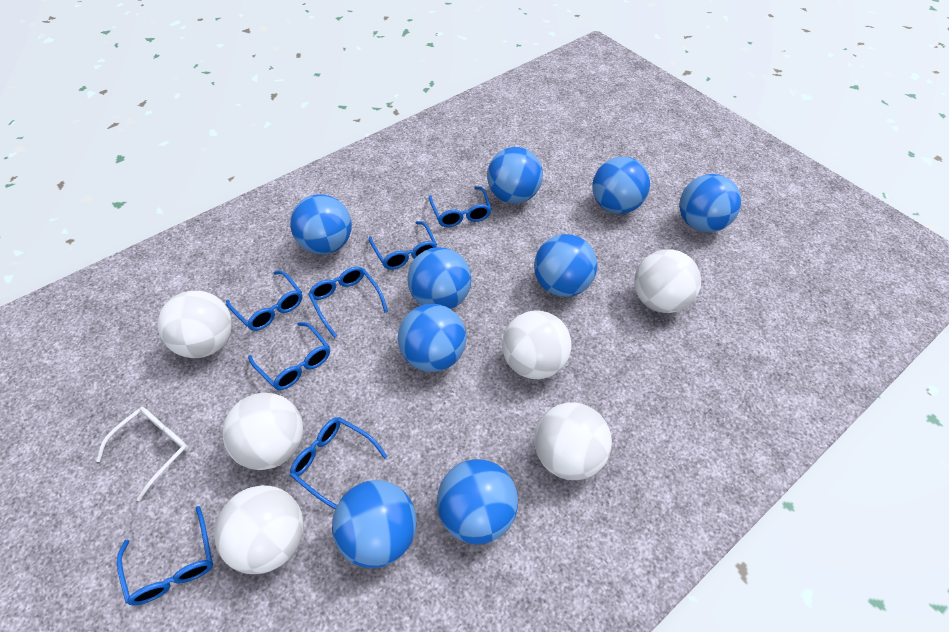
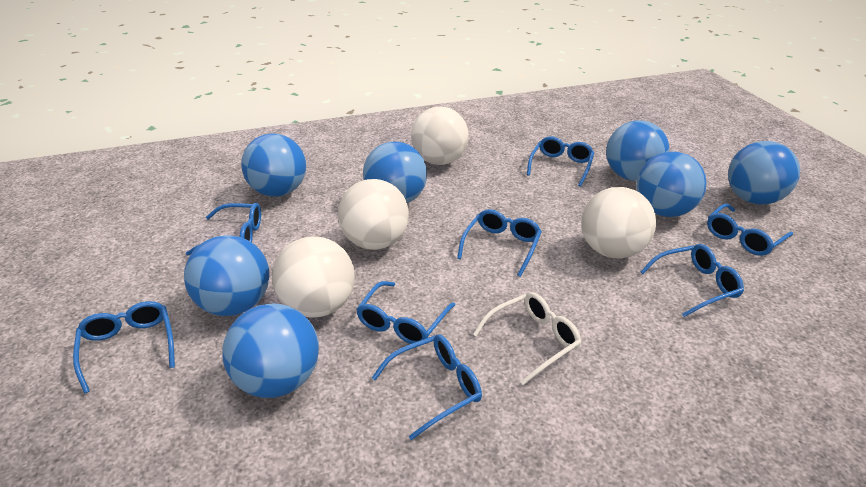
blue ball: [290,194,352,254] [332,480,417,568] [398,304,466,372] [407,247,471,309] [437,459,518,544] [487,147,543,204] [534,234,597,297] [592,156,650,214] [679,174,741,232] = 9 -> [184,235,269,316] [222,303,319,398] [241,133,306,197] [363,142,427,203] [606,120,669,181] [636,151,706,217] [728,141,800,205] = 7
blue glasses: [117,506,213,606] [226,271,303,331] [248,322,330,390] [290,417,387,509] [308,267,388,338] [369,221,437,270] [428,186,492,227] = 7 -> [73,301,175,394] [186,203,261,256] [356,281,455,344] [372,335,482,440] [457,209,542,277] [527,136,594,187] [640,244,744,317] [707,204,793,256] = 8
white ball: [157,291,232,358] [214,485,303,574] [222,393,303,470] [502,310,571,379] [534,402,612,480] [634,249,701,313] = 6 -> [272,236,355,318] [338,179,409,250] [411,106,469,165] [581,187,656,259] = 4

